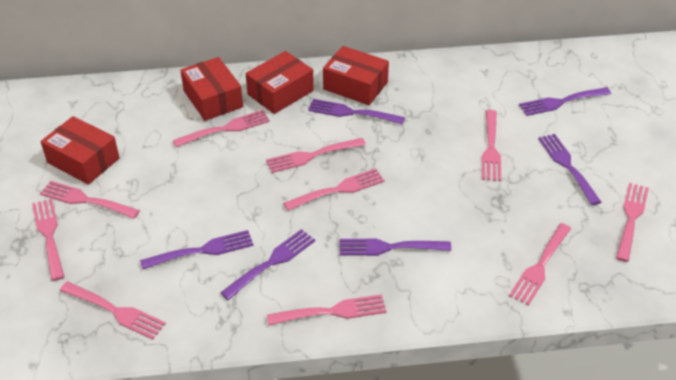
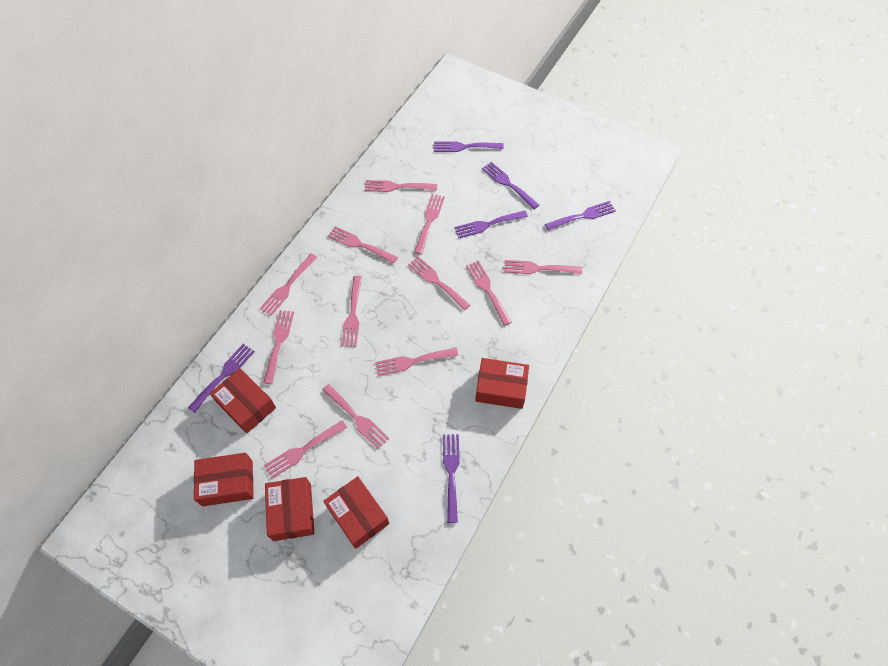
pink fork: [32,199,65,281] [40,181,140,219] [60,282,166,340] [173,110,270,147] [266,138,366,173] [267,294,386,325] [283,168,385,211] [482,110,501,181] [509,223,571,305] [616,183,649,262] = 10 -> [260,254,317,316] [263,310,294,384] [264,420,347,479] [322,384,389,450] [328,226,398,264] [341,276,362,347] [365,180,437,192] [375,348,458,376] [408,256,470,311] [414,194,445,255] [466,260,512,326] [504,260,582,274] = 12
red box: [41,116,120,185] [180,57,243,121] [246,51,314,114] [323,46,389,105] = 4 -> [194,453,254,506] [210,368,276,433] [265,477,314,541] [323,476,389,549] [475,358,529,409] = 5

